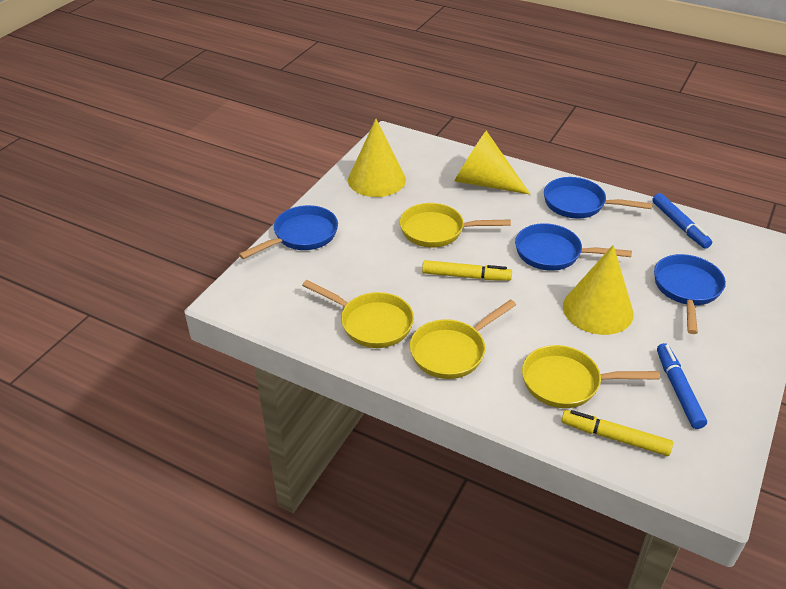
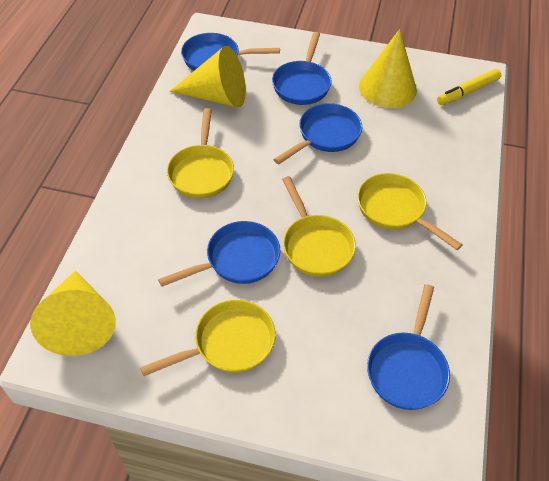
blue marker: [652,193,712,249] [657,343,707,429] = 2 -> none = 0
blue pan: [238,205,338,259] [515,223,632,271] [544,177,653,219] [654,254,726,334] = 4 -> [158,221,280,287] [181,33,280,70] [272,32,332,105] [273,103,362,164] [367,284,450,410] = 5
yellow marker: [422,260,512,281] [561,410,673,456] = 2 -> [437,69,501,105] = 1

